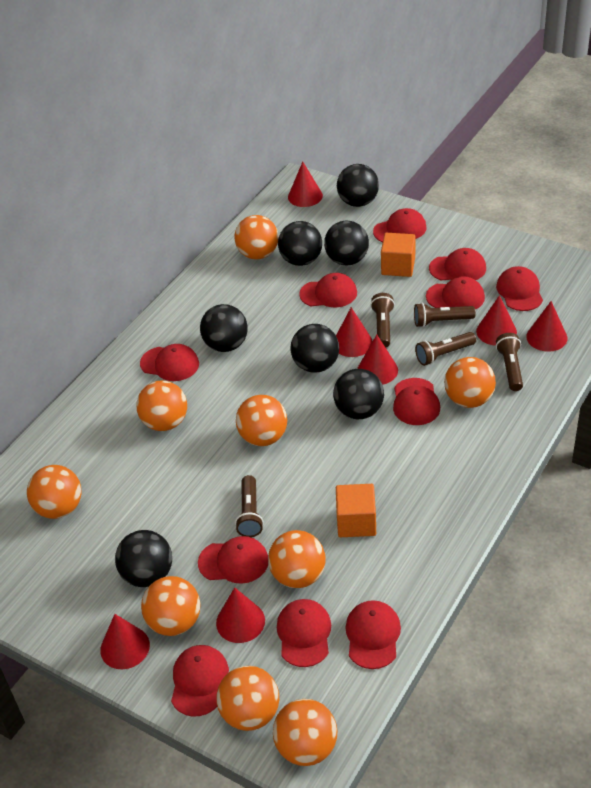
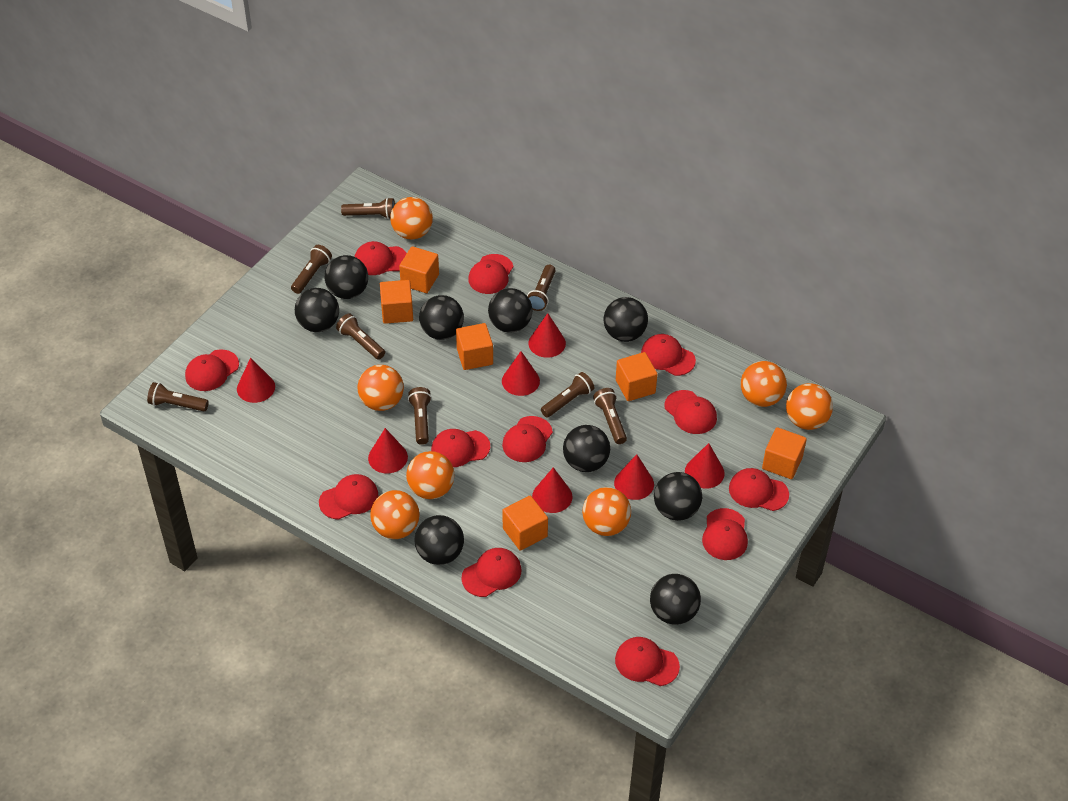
black ball: [115,530,172,587] [200,304,248,352] [278,221,322,266] [291,324,339,373] [324,221,369,265] [333,369,384,419] [337,164,379,207] = 7 -> [295,288,339,332] [325,255,368,299] [414,515,464,565] [419,295,464,340] [488,288,532,333] [563,425,610,472] [604,297,648,342] [650,574,701,625] [654,472,702,521] = 9
brown flashlight: [235,475,264,537] [370,293,395,348] [414,303,476,327] [415,332,476,366] [496,333,523,391] = 5 -> [147,382,209,411] [291,245,332,294] [336,313,385,360] [341,198,395,219] [408,387,432,445] [527,265,556,311] [541,372,594,418] [593,388,627,444] = 8
orange ball: [27,465,82,519] [136,381,187,431] [141,576,200,636] [216,666,279,731] [234,215,278,259] [236,395,287,446] [268,530,326,588] [273,699,337,766] [444,357,496,408] = 9 -> [357,365,404,411] [370,490,419,539] [390,197,433,239] [406,451,455,499] [582,487,631,536] [741,361,787,407] [786,383,833,430] = 7
orange cube: [336,484,376,537] [381,233,416,277] = 2 -> [380,280,413,324] [399,246,439,293] [456,323,493,370] [503,496,548,551] [616,352,658,401] [762,427,807,479] = 6
red cap: [140,344,199,381] [171,645,229,717] [198,536,268,584] [277,599,331,667] [299,273,357,307] [345,600,401,669] [373,208,427,242] [393,378,440,425] [426,276,485,309] [429,248,486,280] [496,266,543,311] = 11 -> [185,349,239,391] [319,474,379,520] [354,241,407,275] [431,429,490,467] [461,548,521,597] [468,254,513,294] [502,416,553,462] [615,637,680,686] [641,334,696,376] [664,390,717,434] [702,508,748,560] [729,468,789,511] = 12

